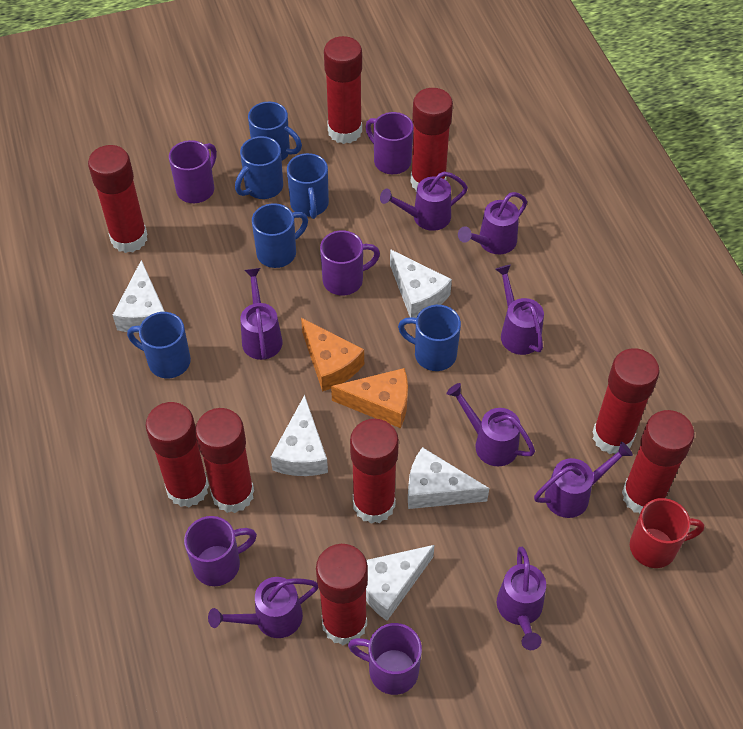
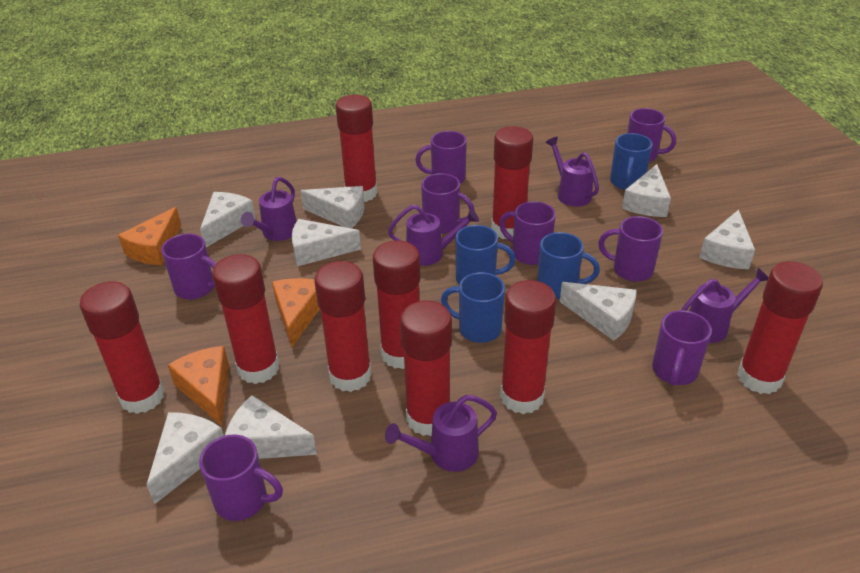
blue mug: [127,312,191,378] [235,136,283,199] [248,102,302,161] [252,203,308,268] [287,153,329,219] [398,305,461,371] = 6 -> [441,272,505,343] [455,225,516,284] [537,232,600,299] [610,133,652,190] = 4
orange cheese: [301,318,364,392] [331,368,408,428] = 2 -> [118,207,181,265] [168,346,229,426] [272,278,320,347] = 3
purple mug: [169,140,217,203] [184,516,257,586] [320,230,380,295] [348,623,422,695] [366,112,413,174] = 5 -> [161,234,217,300] [199,434,283,521] [415,131,467,184] [421,173,475,234] [499,201,556,265] [598,216,663,282] [627,108,676,162] [652,310,712,386] = 8
purple watering can: [208,577,318,638] [240,268,282,360] [380,171,468,231] [446,383,535,466] [458,192,527,254] [495,265,544,355] [497,547,546,650] [534,441,633,518] = 8 -> [241,177,297,241] [385,395,497,472] [388,205,479,266] [545,137,599,207] [681,268,769,343] = 5
red mug: [630,498,704,568] = 1 -> none = 0
white cheese: [113,260,165,333] [271,395,328,476] [366,545,435,621] [390,249,452,318] [408,447,489,509] = 5 -> [146,412,224,504] [200,192,256,247] [225,395,317,459] [292,219,361,266] [300,186,364,228] [560,282,637,341] [622,164,671,217] [699,209,755,269] = 8

